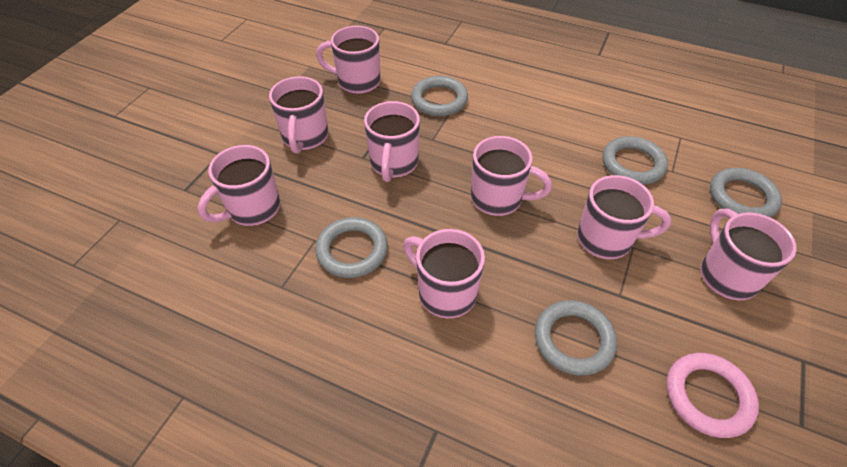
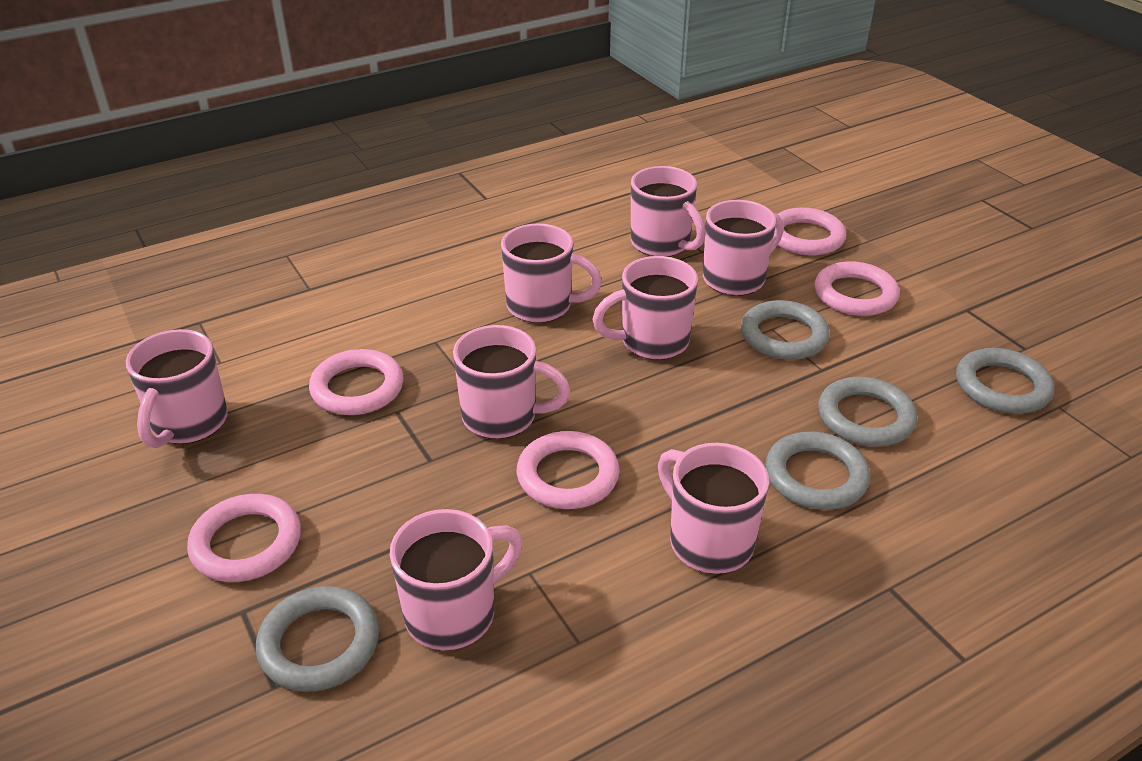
pink ring: [666,353,759,438] = 1 -> [187,494,301,582] [309,349,404,415] [517,431,620,509] [778,208,846,256] [814,261,900,316] = 5

